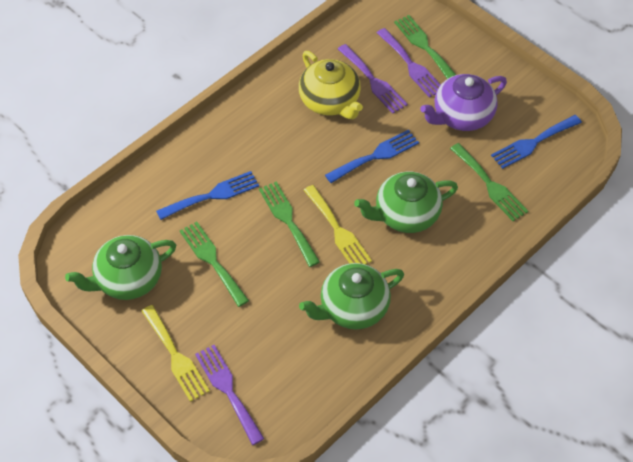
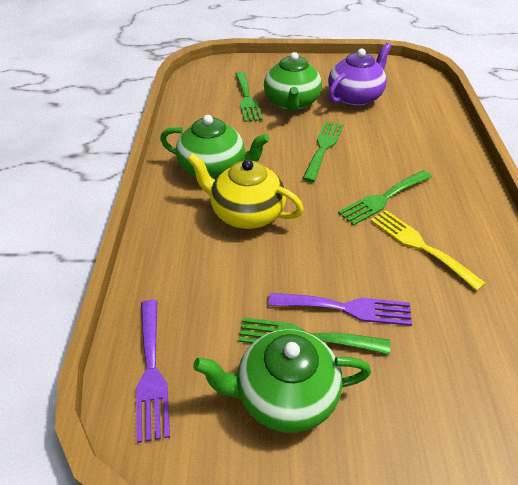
blue fork: [156,171,259,220] [325,130,419,183] [491,115,582,169] = 3 -> none = 0
purple fork: [195,345,264,445] [338,44,408,113] [377,28,441,98] = 3 -> [136,300,170,443] [268,293,412,326] = 2
yellow fork: [142,305,210,402] [304,185,372,265] = 2 -> [371,210,486,291] = 1

